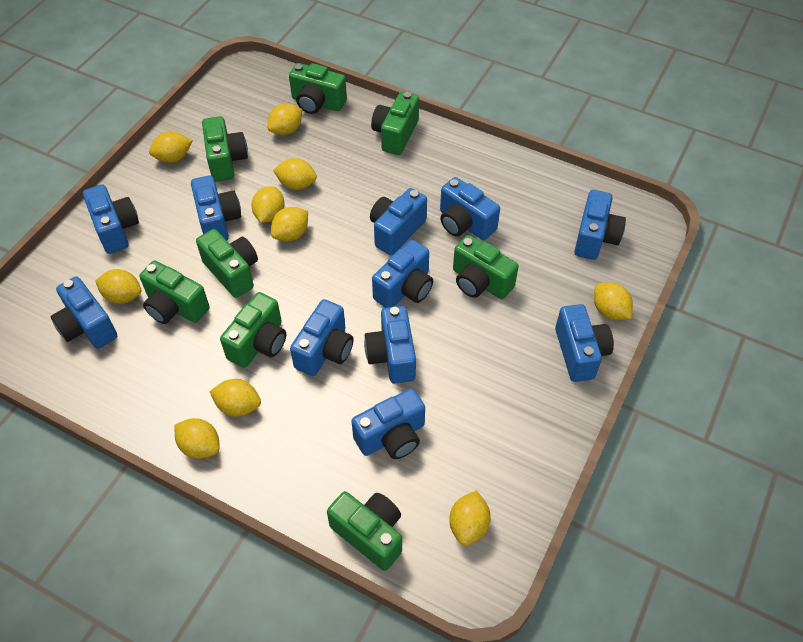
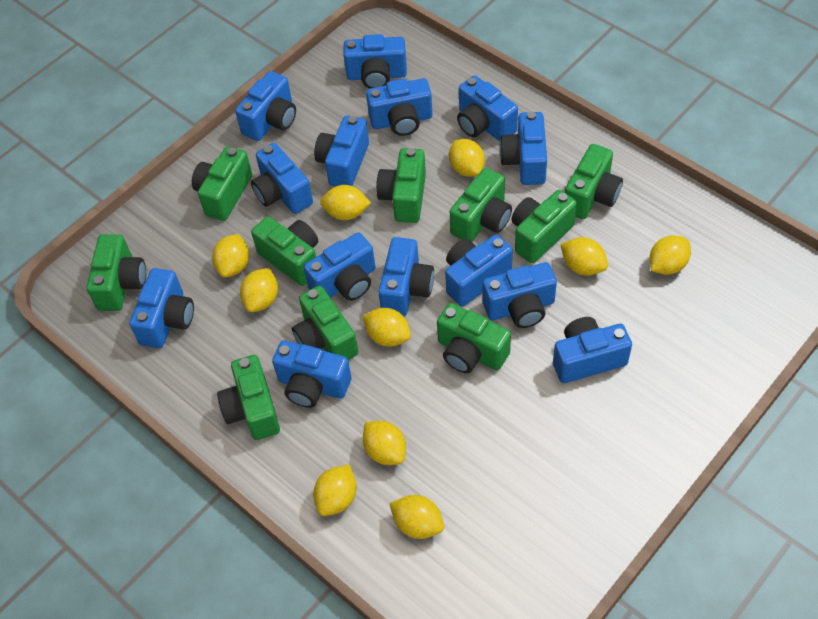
blue camera: [51,276,117,349] [83,184,139,254] [191,175,241,241] [290,299,354,376] [351,388,425,459] [364,306,416,383] [370,188,427,255] [372,240,433,308] [440,177,500,240] [555,304,614,382] [574,190,626,260] = 11 -> [129,268,194,348] [235,71,296,141] [251,143,313,214] [272,340,352,408] [304,232,375,301] [314,115,369,187] [344,34,407,89] [366,78,432,136] [378,237,434,316] [445,234,513,307] [457,75,518,141] [483,262,557,328] [499,111,547,185] [553,317,632,383] = 14
green camera: [139,261,210,324] [196,229,258,298] [202,116,248,182] [220,292,286,368] [289,63,347,114] [327,491,402,571] [371,92,419,155] [453,235,519,299] = 8 -> [87,234,146,311] [192,146,252,221] [217,355,280,440] [251,217,318,286] [292,286,358,360] [376,148,426,223] [437,303,511,373] [450,168,512,242] [511,190,577,263] [565,144,623,219] = 10

